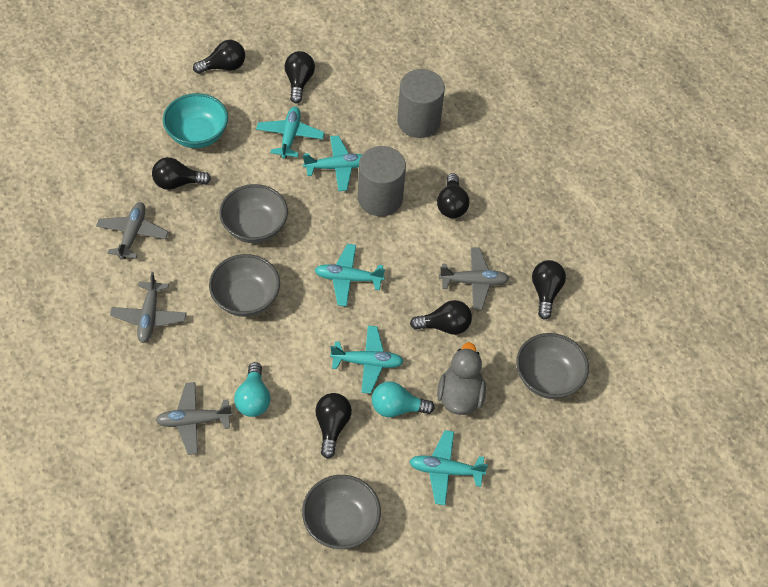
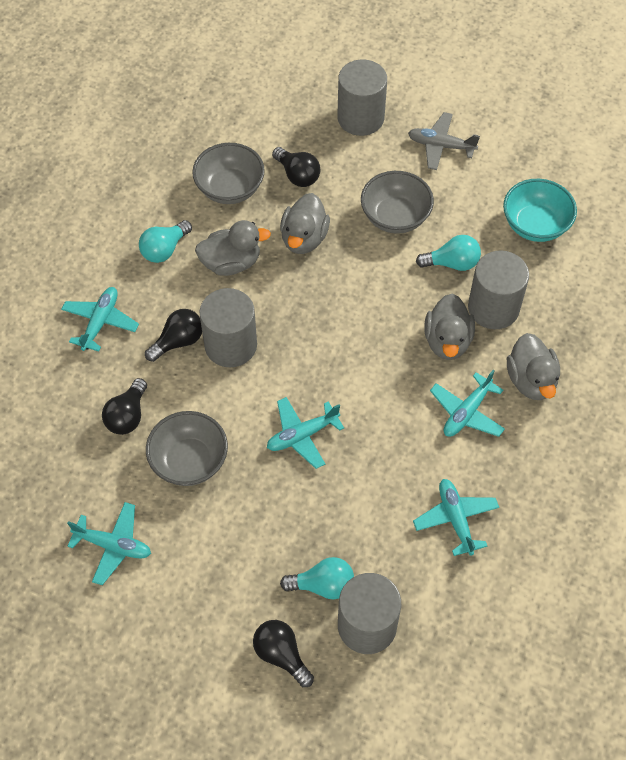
black light bulb: [152,157,211,190] [193,40,245,74] [285,51,315,103] [315,393,352,459] [410,300,472,335] [437,173,469,218] [532,260,566,320] = 7 -> [102,378,147,435] [145,309,202,362] [253,620,314,687] [272,147,320,187] = 4
grey bowl: [209,254,280,317] [219,184,288,243] [302,475,381,549] [516,333,589,399] = 4 -> [146,411,228,486] [192,143,265,204] [361,171,434,234] = 3
grey cylinder: [358,146,406,216] [397,69,445,138] = 2 -> [200,288,257,367] [337,59,387,136] [338,573,401,654] [468,250,529,329] = 4
grey duck: [437,342,486,415] = 1 -> [195,220,271,276] [280,193,330,254] [424,294,475,360] [507,333,560,400] = 4
grey plane: [96,202,168,260] [110,272,187,343] [156,382,232,455] [439,247,509,310] = 4 -> [408,112,480,170] = 1
turquoise light bulb: [234,362,271,417] [372,381,435,417] = 2 -> [139,220,192,263] [280,557,354,599] [416,235,481,271] = 3

